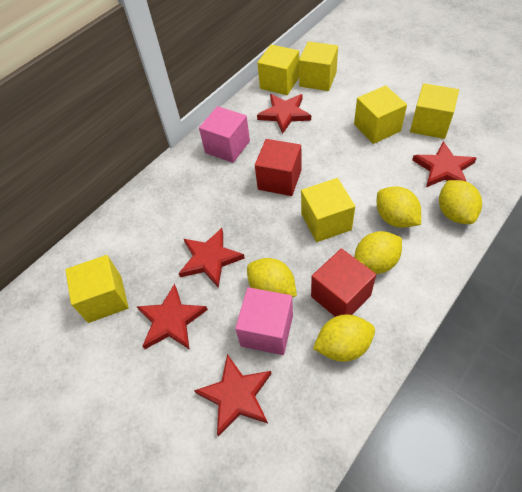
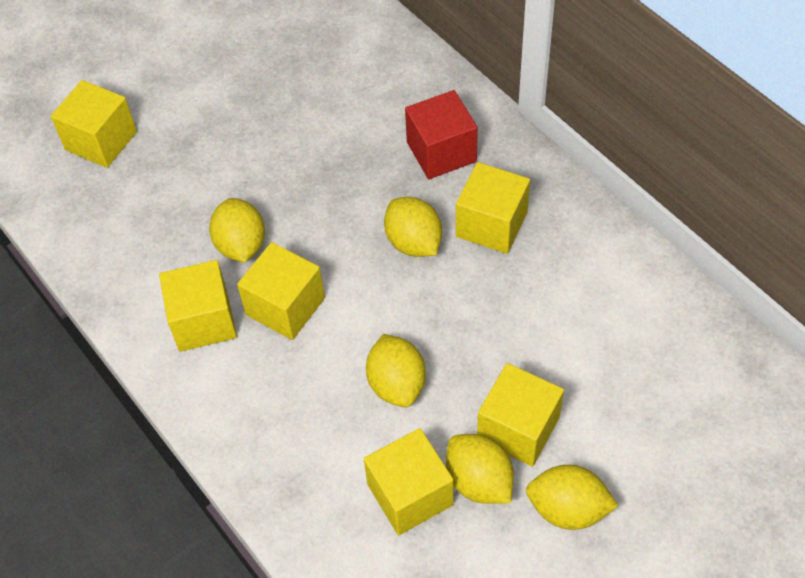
pink cube: [199,106,250,163] [235,287,293,355] = 2 -> none = 0
red cube: [255,139,302,196] [311,248,376,317] = 2 -> [405,90,478,179] = 1
red star: [136,284,208,350] [178,228,245,288] [194,354,272,437] [257,94,311,134] [412,141,477,187] = 5 -> none = 0

